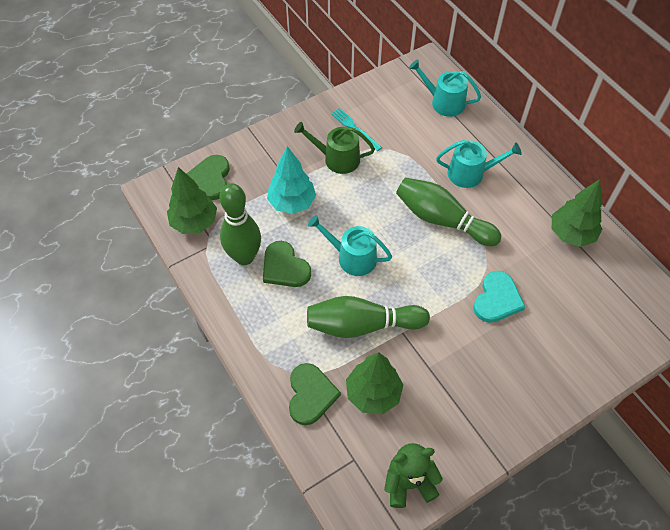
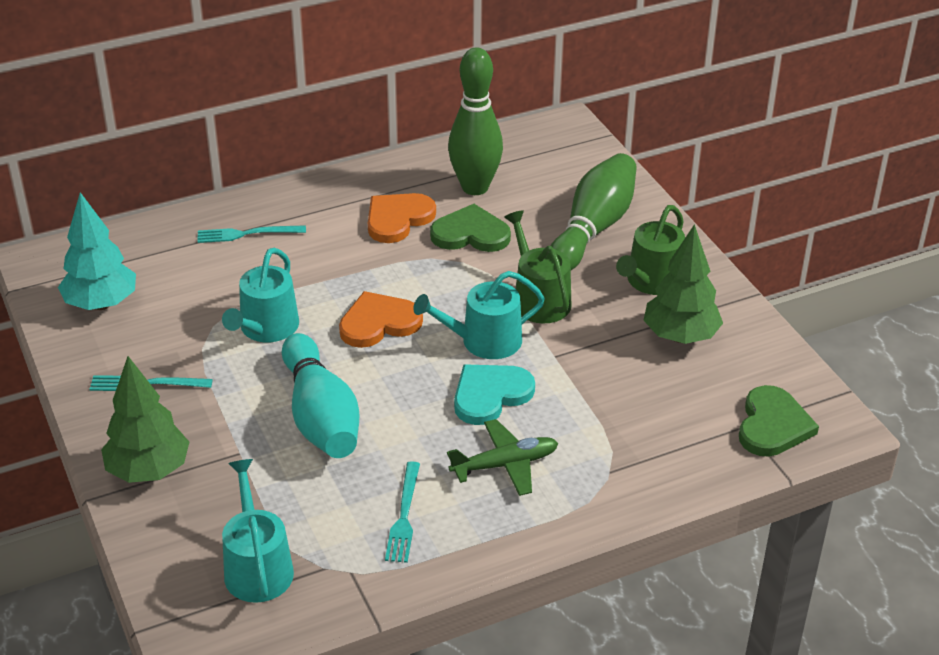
green bowling pin: [219,183,261,265] [307,296,430,338] [396,177,501,246] = 3 -> [448,48,503,195] [550,153,637,270] = 2
green heart: [187,155,230,200] [263,241,311,287] [289,363,341,425] = 3 -> [430,204,511,252] [739,385,819,457] = 2
green plane: none = 0 -> [447,419,558,496] = 1
green teddy bear: [384,443,443,508] = 1 -> none = 0
green tree: [167,167,217,234] [346,352,403,414] [552,179,603,247] = 3 -> [101,356,189,483] [644,224,723,344] = 2
green watering can: [294,122,375,174] = 1 -> [504,210,571,324] [616,205,685,295] = 2
orange heart: none = 0 -> [339,291,423,348] [368,193,436,243] = 2
turquoise bowling pin: none = 0 -> [282,333,360,458] = 1
turquoise fork: [331,108,382,151] = 1 -> [89,375,213,391] [197,225,306,243] [385,461,420,563] = 3

